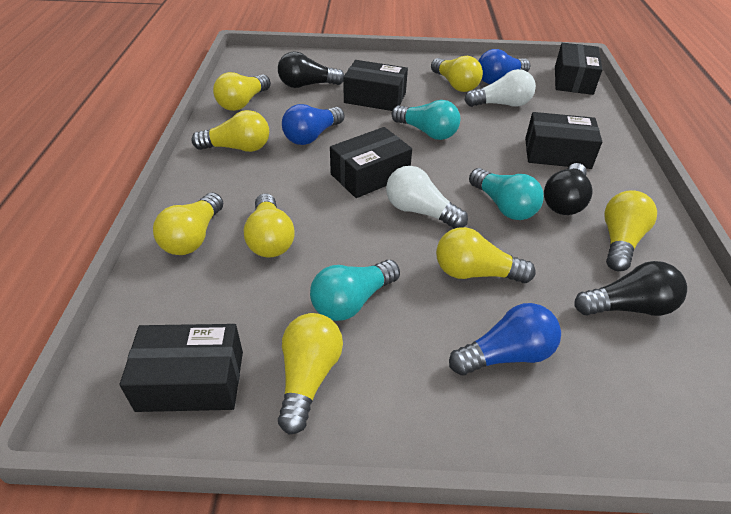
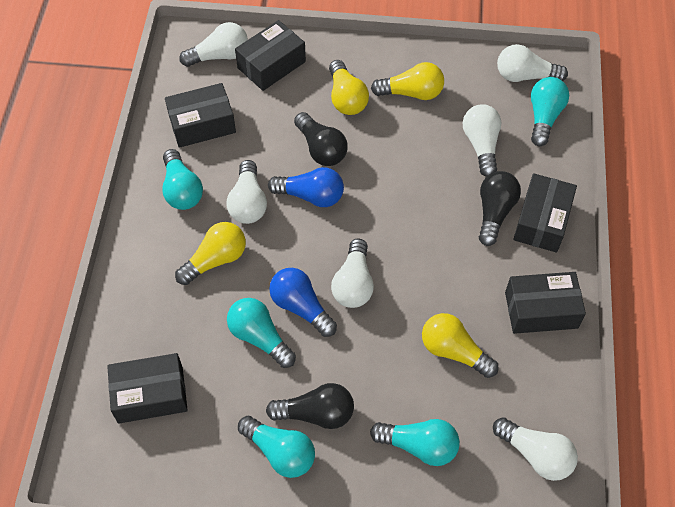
blue light bulb: [282,104,344,145] [449,303,561,375] [479,49,530,84] = 3 -> [268,167,344,207] [269,268,337,337] = 2
turquoise light bulb: [310,260,400,321] [391,100,460,140] [469,168,544,220] = 3 -> [162,149,203,210] [227,298,296,368] [238,416,315,478] [370,419,460,466] [531,77,569,146] = 5
white light bulb: [386,166,468,229] [465,69,536,107] = 2 -> [180,22,248,67] [227,160,267,224] [331,239,374,308] [463,104,501,177] [493,417,578,481] [497,44,568,82] = 6
yellow light bulb: [153,193,223,255] [191,110,269,152] [213,72,271,111] [244,193,295,257] [278,313,343,435] [431,56,483,92] [436,227,536,283] [604,190,657,271] = 8 -> [175,222,246,285] [329,60,369,115] [371,62,444,100] [422,313,499,378] = 4

